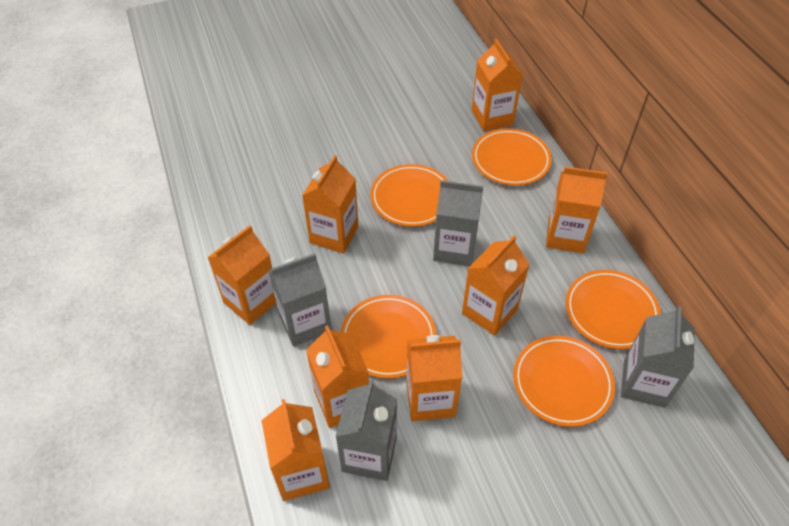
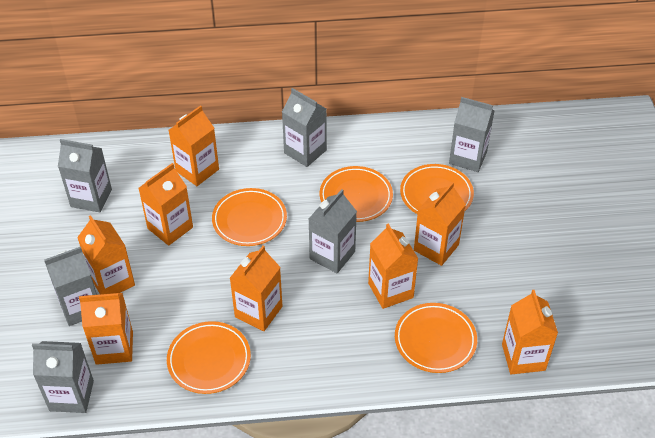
grey carton: [268,253,332,346] [335,380,397,481] [433,180,483,267] [621,306,695,408] = 4 -> [32,341,94,413] [44,246,97,326] [58,139,112,212] [282,88,327,167] [309,189,357,273] [449,97,495,172] = 6

